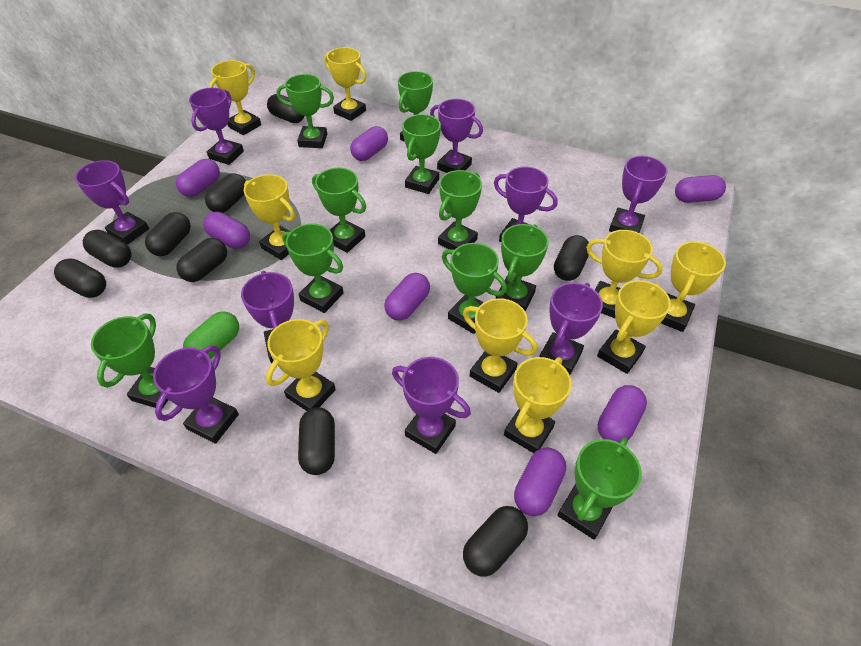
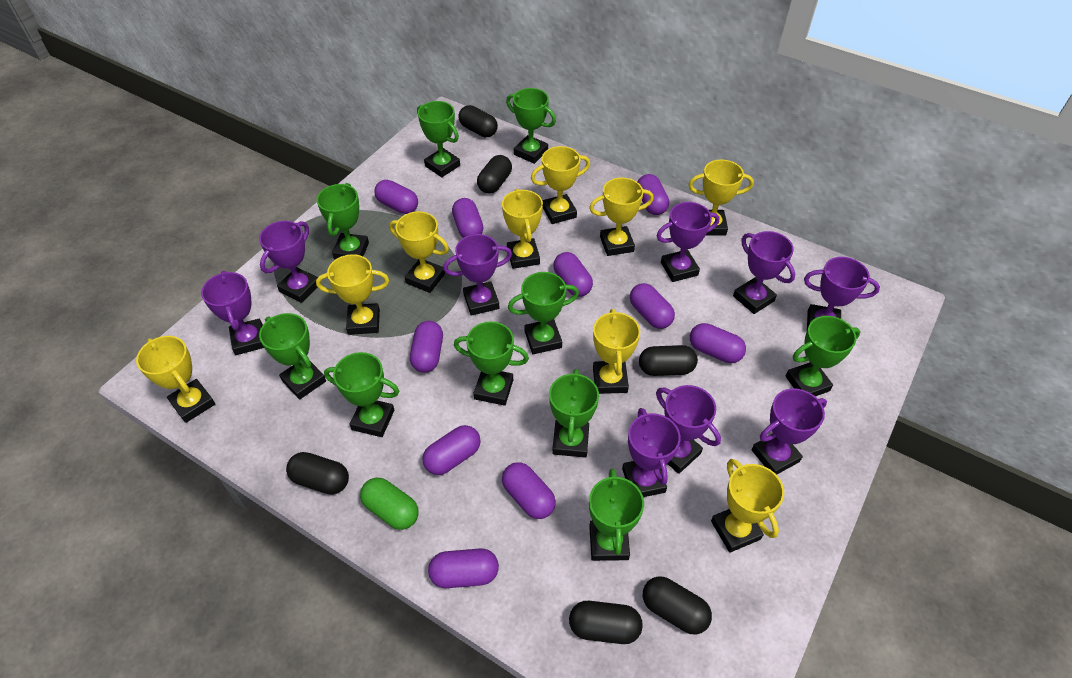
black capsule: [54,258,106,298] [83,230,131,268] [145,212,191,256] [177,238,227,282] [205,173,246,213] [267,94,305,123] [298,407,335,475] [463,506,528,577] [554,235,589,281] = 9 -> [286,452,349,494] [459,105,498,137] [477,155,512,194] [569,601,643,644] [639,345,698,376] [643,576,712,635] = 6
purple capsule: [176,159,220,197] [203,212,250,249] [350,126,388,161] [384,273,430,321] [514,448,566,516] [598,385,647,443] [675,175,726,203] = 7 -> [374,180,418,214] [410,321,443,373] [422,425,481,475] [428,548,499,588] [452,198,483,238] [502,462,556,519] [553,252,593,297] [630,283,675,329] [638,174,669,215] [690,323,746,363] = 10

